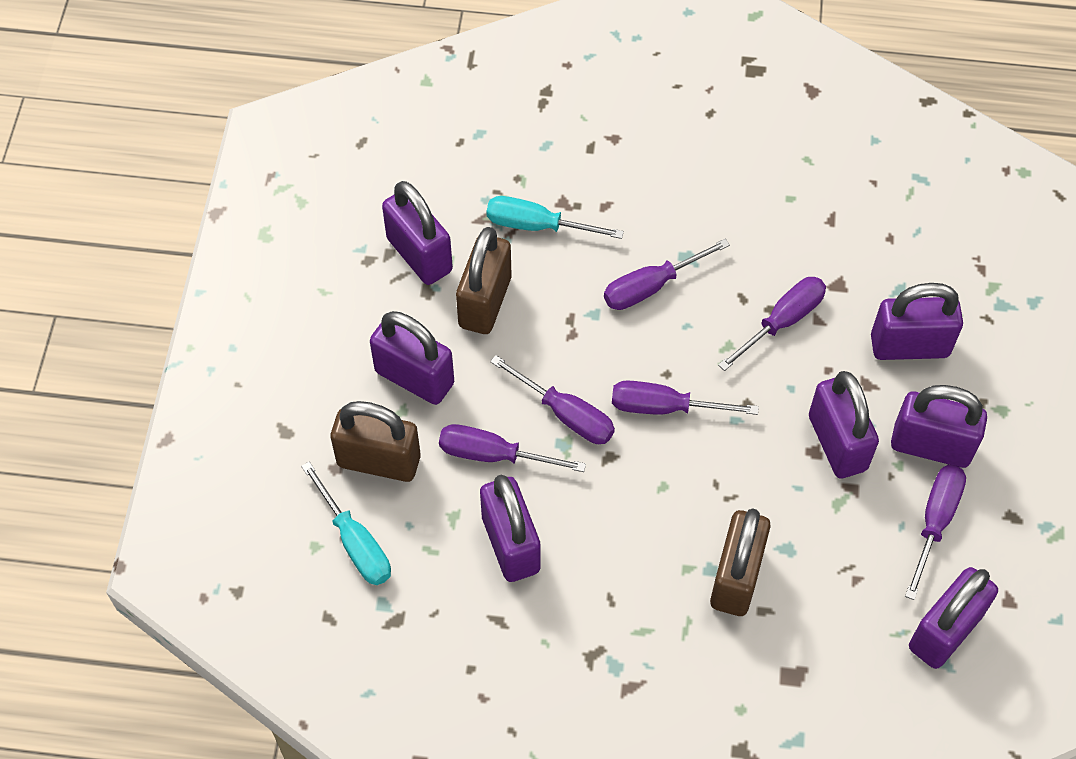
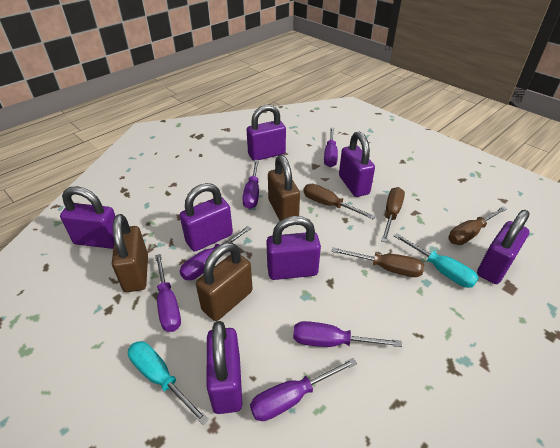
brown screwdriver: none = 0 -> [304,184,376,219] [332,248,424,277] [381,187,405,243] [448,206,507,245] = 4

